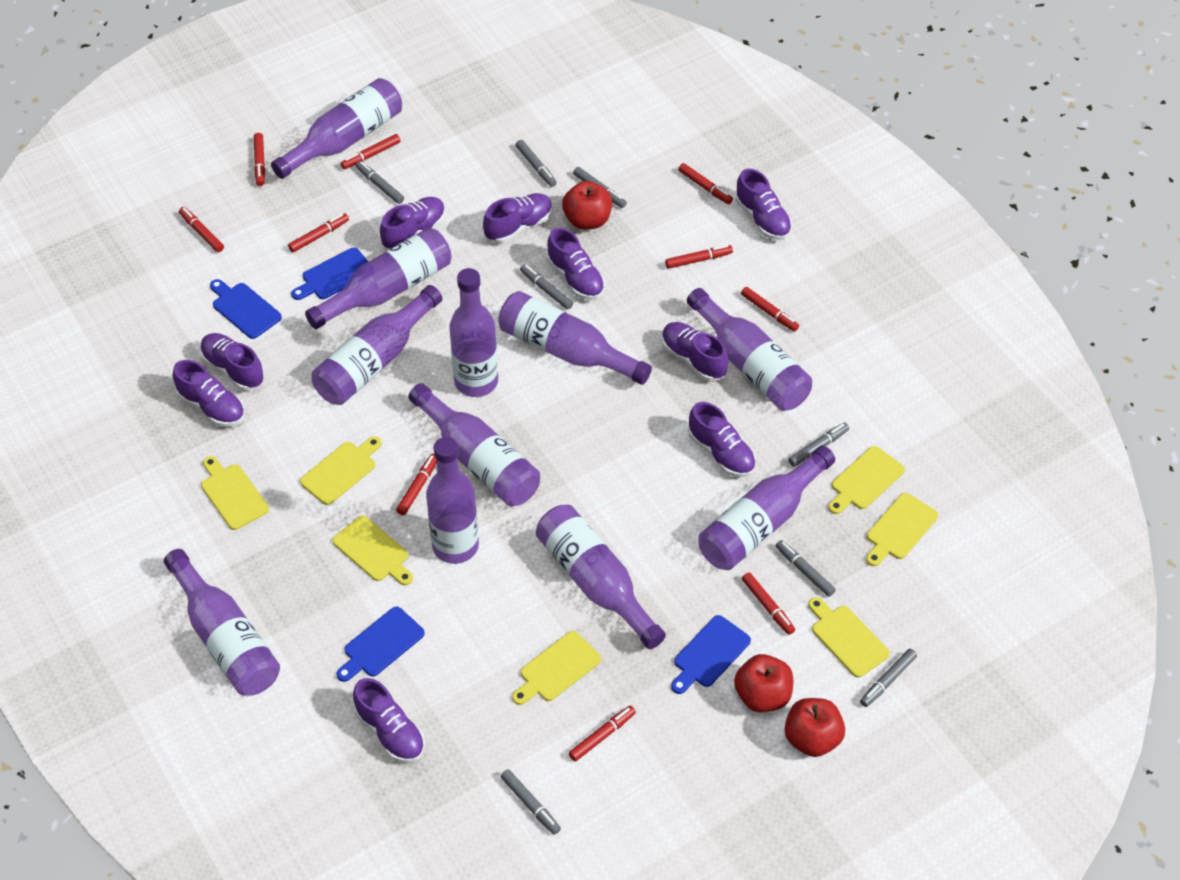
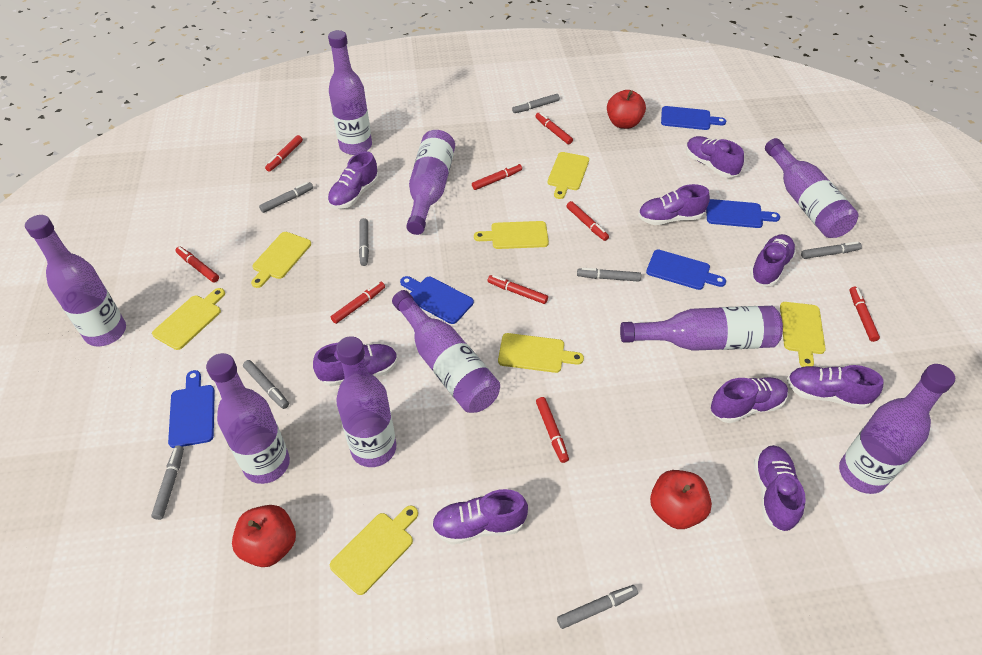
blue cutting board: [210,279,282,339] [291,248,368,300] [336,606,425,682] [671,615,751,694] = 4 -> [168,370,215,448] [400,276,474,324] [646,250,726,290] [661,106,726,130] [706,199,780,228] = 5
purple bottle: [164,549,280,696] [271,78,402,179] [305,227,451,329] [312,285,442,405] [408,383,540,506] [426,437,479,564] [449,268,498,397] [498,291,652,385] [536,505,666,649] [687,288,812,411] [698,446,835,570] = 11 -> [25,215,126,346] [206,353,290,484] [328,30,372,155] [336,336,396,467] [392,290,500,413] [406,130,455,235] [620,306,783,351] [765,138,859,238] [839,364,955,494] = 9
red marker: [179,207,224,252] [254,133,265,186] [288,213,349,252] [341,134,401,169] [396,454,437,515] [569,706,636,761] [665,245,733,269] [678,163,733,204] [741,287,799,332] [742,573,795,635] = 10 -> [175,247,219,283] [265,135,303,172] [331,282,385,324] [472,163,522,190] [488,275,548,304] [535,112,573,144] [536,397,569,463] [567,201,609,241] [849,286,880,342] = 9

